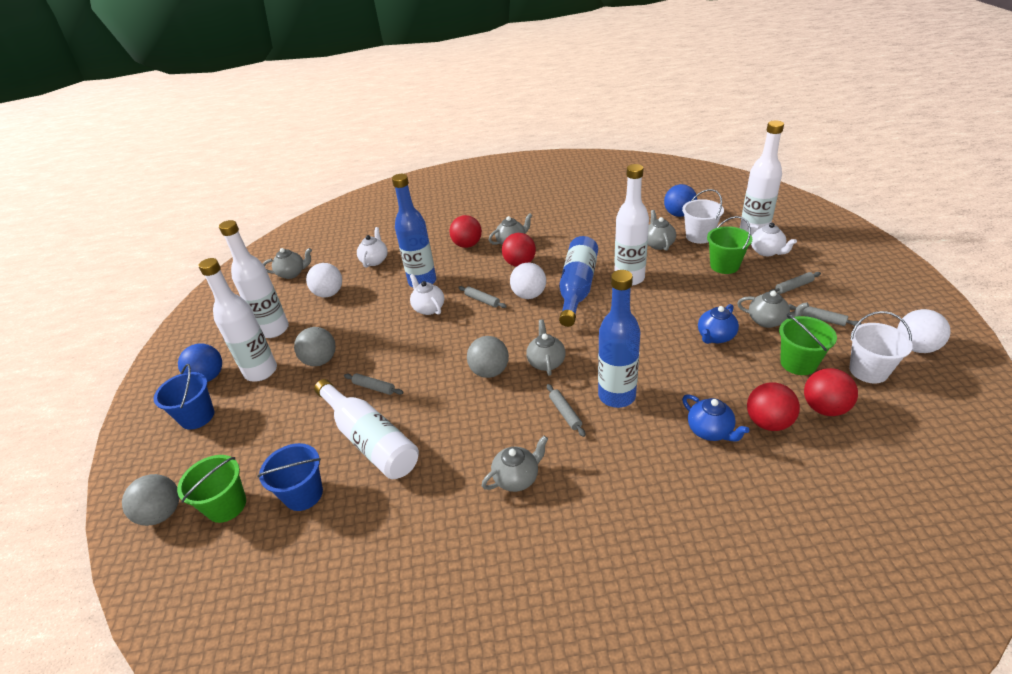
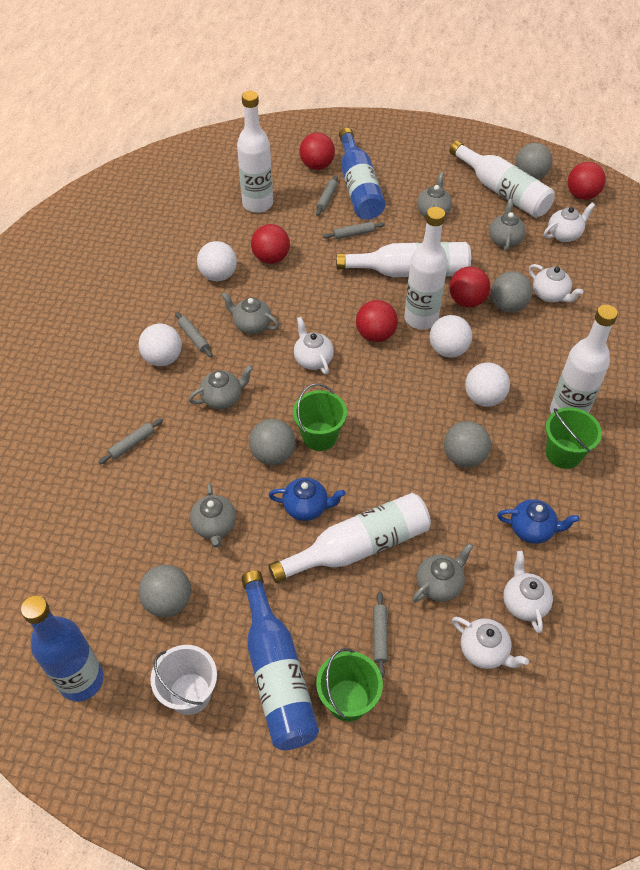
blue ball: [178,344,222,382] [664,184,697,217] = 2 -> none = 0
blue bucket: [154,364,214,430] [257,443,323,511] = 2 -> none = 0
grey ball: [122,474,179,526] [294,327,336,366] [467,336,509,378] = 3 -> [138,565,191,617] [249,419,295,465] [444,421,491,467] [491,271,532,312] [515,143,552,180] = 5
red ball: [449,215,482,248] [502,233,536,267] [747,382,800,431] [804,368,858,416] = 4 -> [251,224,290,264] [299,133,335,170] [356,300,398,342] [449,266,490,308] [567,162,606,200] = 5
white ball: [306,263,342,297] [510,263,546,299] [897,309,950,353] = 3 -> [139,323,182,366] [197,241,237,281] [430,315,472,358] [465,363,510,407] = 4
white bottle: [198,258,277,381] [219,220,289,338] [314,379,419,479] [614,164,649,286] [740,120,784,235] = 5 -> [237,91,273,213] [268,493,431,583] [336,242,471,277] [404,207,448,330] [450,141,555,218] [550,305,618,414] = 6
white bucket: [682,189,724,244] [849,311,913,383] = 2 -> [151,645,217,715] = 1
white teapot: [357,227,388,268] [410,274,444,315] [747,223,797,256] = 3 -> [294,317,334,375] [452,617,529,669] [503,551,553,633] [529,264,583,302] [544,202,595,242] = 5

